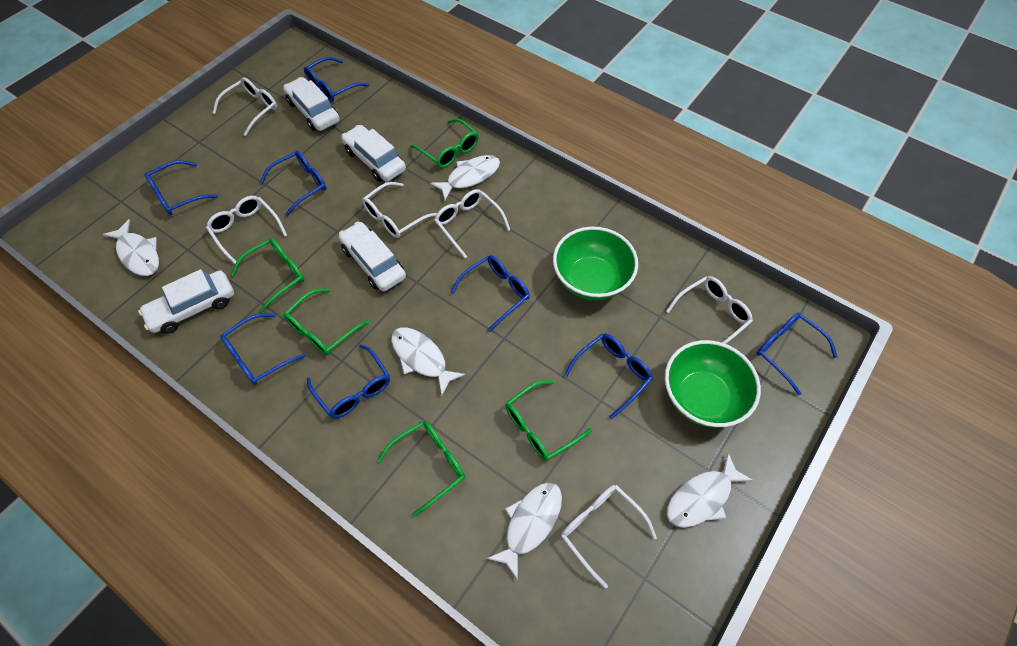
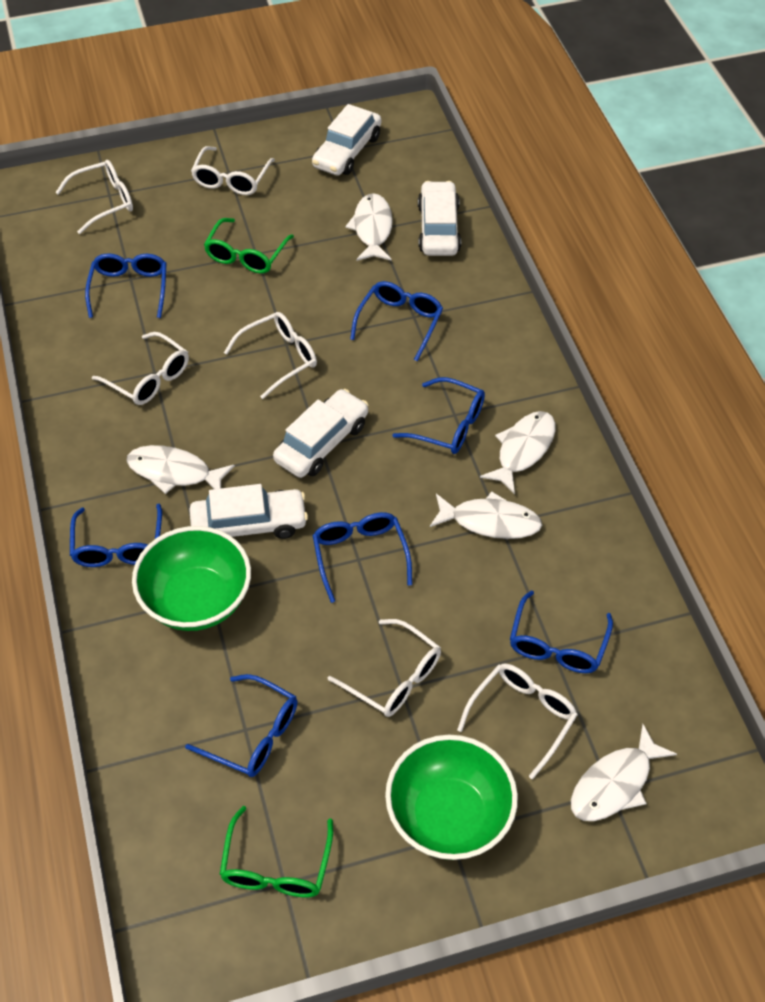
blue glasses: [144,160,218,215] [220,313,306,385] [260,150,326,216] [304,57,369,102] [307,344,390,418] [451,255,530,332] [564,334,653,419] [756,313,838,395] = 8 -> [70,504,162,567] [85,253,167,318] [185,674,297,777] [312,512,412,603] [350,281,443,361] [393,377,485,454] [510,590,613,673] = 7
green glasses: [231,238,304,313] [283,288,369,355] [377,421,465,517] [410,118,478,168] [505,381,592,461] = 5 -> [204,218,294,274] [220,806,333,897] = 2

